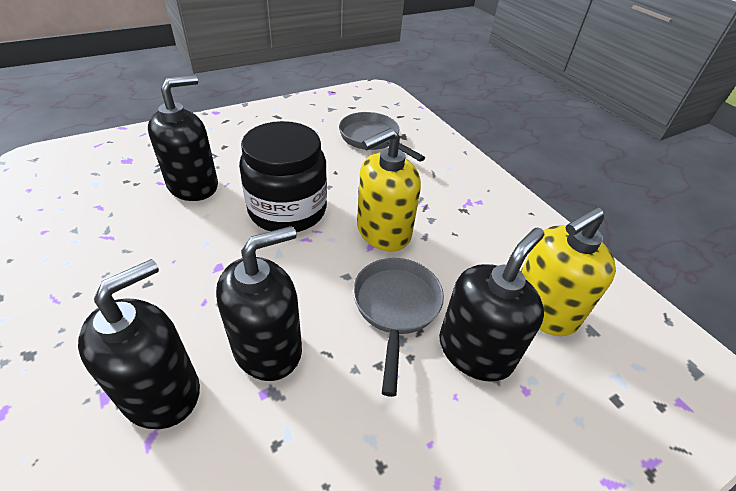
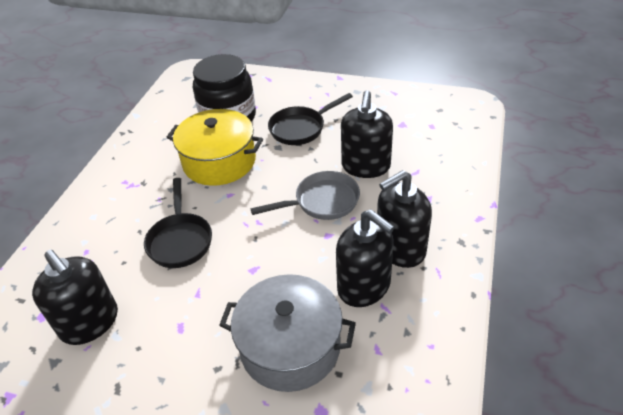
black pan: none = 0 -> [144,178,212,268] [268,93,353,145] = 2
grey pan: [339,112,425,162] [353,258,444,397] = 2 -> [251,171,360,220] = 1
grey pot: none = 0 -> [219,274,356,392] = 1
yellow pot: none = 0 -> [166,109,263,186] = 1
yellow soap dispenser: [357,128,421,251] [521,207,616,336] = 2 -> none = 0

